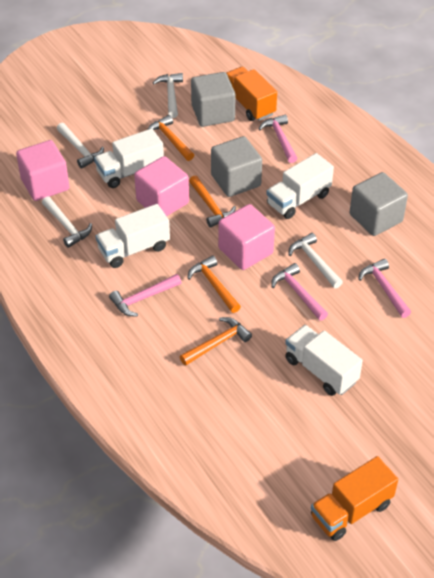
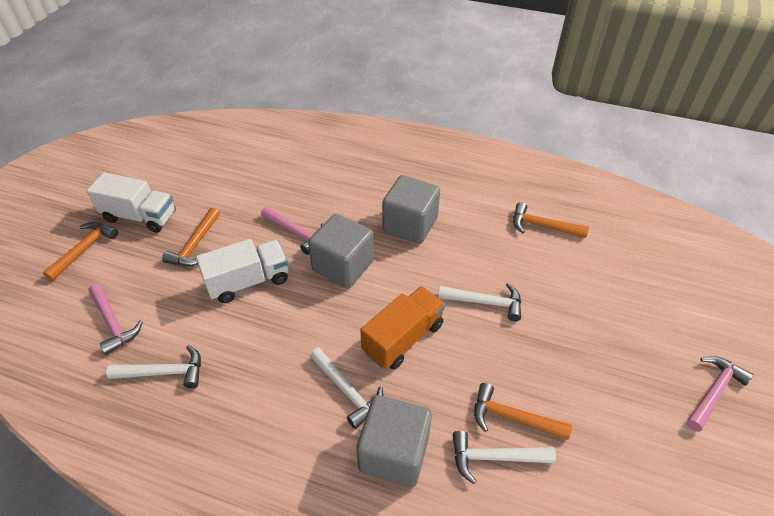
orange truck: [227,67,277,121] [311,456,398,541] = 2 -> [360,286,445,370] = 1
pink cube: [16,140,69,201] [134,156,189,216] [218,204,275,270] = 3 -> none = 0
pink hammer: [109,274,182,317] [259,115,298,163] [271,263,328,321] [358,259,411,318] = 4 -> [89,284,143,355] [261,206,324,255] [687,356,754,432] = 3
white truck: [94,129,164,188] [95,204,170,268] [266,153,334,219] [285,325,363,396] = 4 -> [87,173,176,233] [196,239,288,303] = 2

